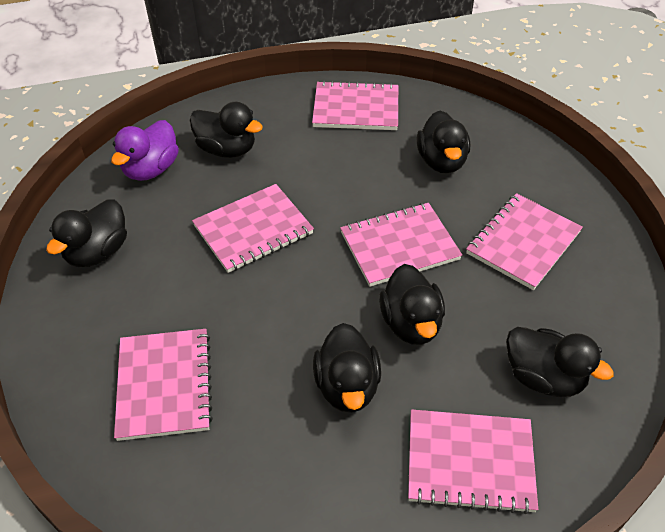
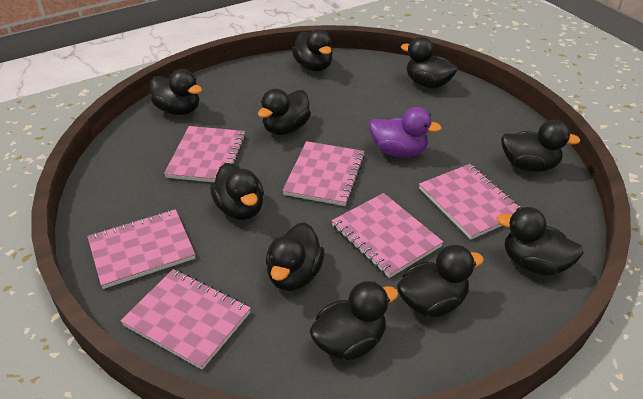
black duck: [46,199,127,267] [190,102,263,158] [313,323,381,413] [379,264,445,345] [417,110,470,173] [506,327,614,397] = 6 -> [150,69,202,115] [210,163,264,220] [258,89,311,135] [266,222,325,291] [292,29,333,71] [310,281,398,361] [397,245,484,317] [401,37,458,88] [497,207,584,276] [501,120,581,172] = 10

